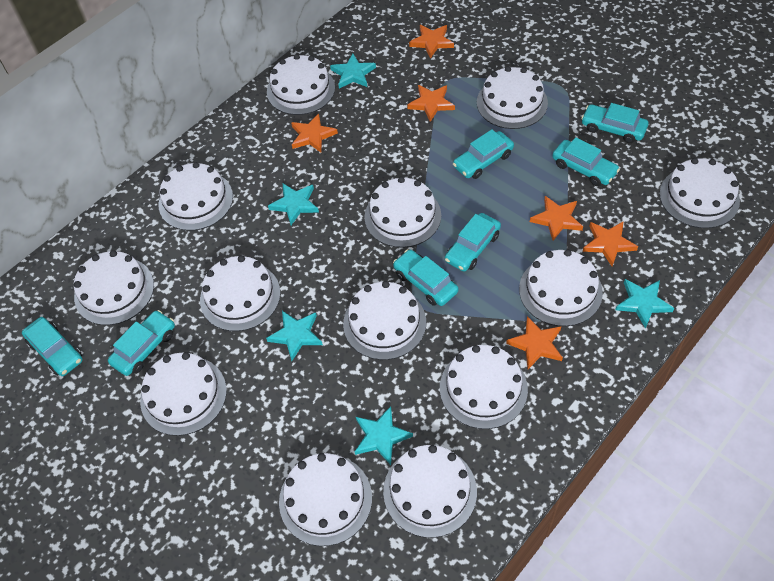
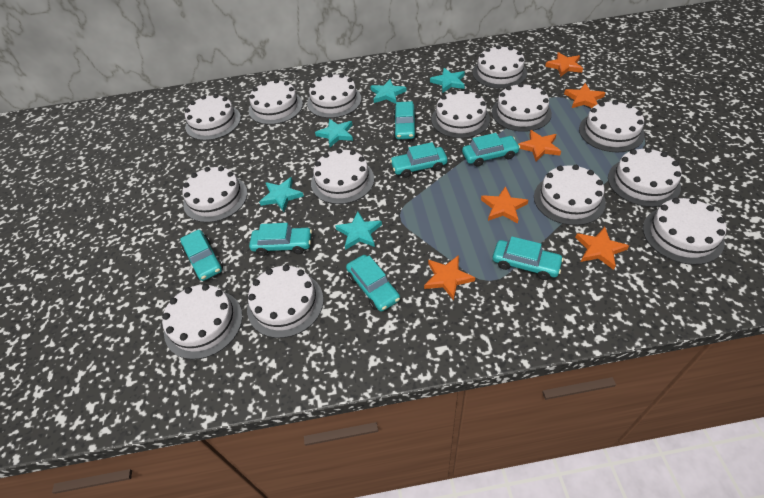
white cake: [74,250,154,325] [140,352,227,436] [159,162,233,231] [200,255,281,331] [267,54,335,115] [279,453,372,546] [343,281,426,360] [365,177,441,248] [383,445,477,538] [440,345,528,429] [477,66,548,129] [519,249,603,326] [660,158,740,228] = 13 -> [162,284,242,359] [183,166,247,223] [185,94,241,140] [247,265,324,338] [249,79,303,125] [307,73,361,118] [311,149,374,204] [431,90,490,138] [473,45,527,89] [492,83,552,132] [534,165,606,225] [579,100,645,152] [608,147,682,207] [643,198,726,265] = 14

